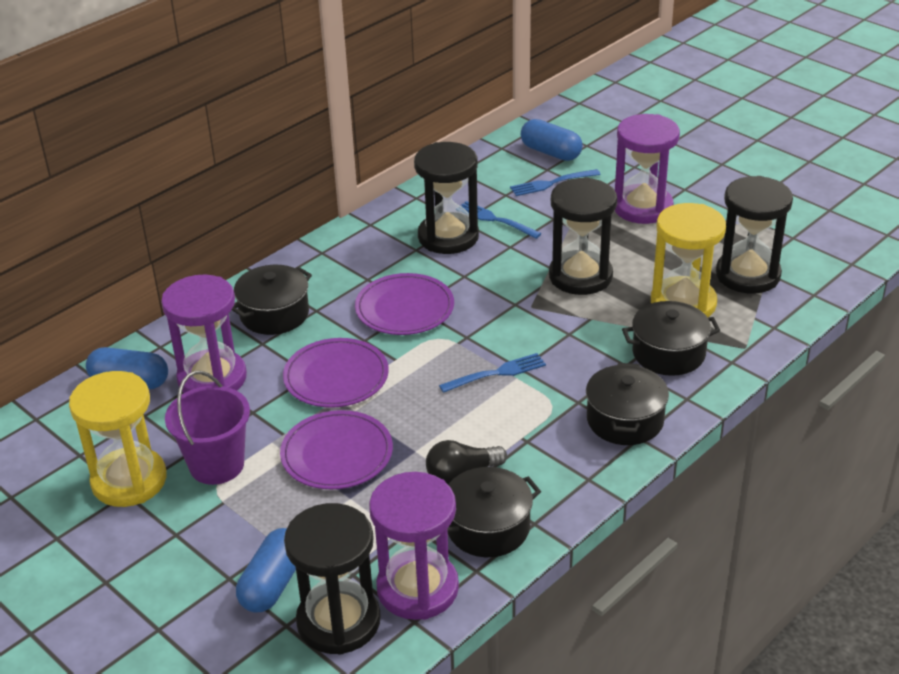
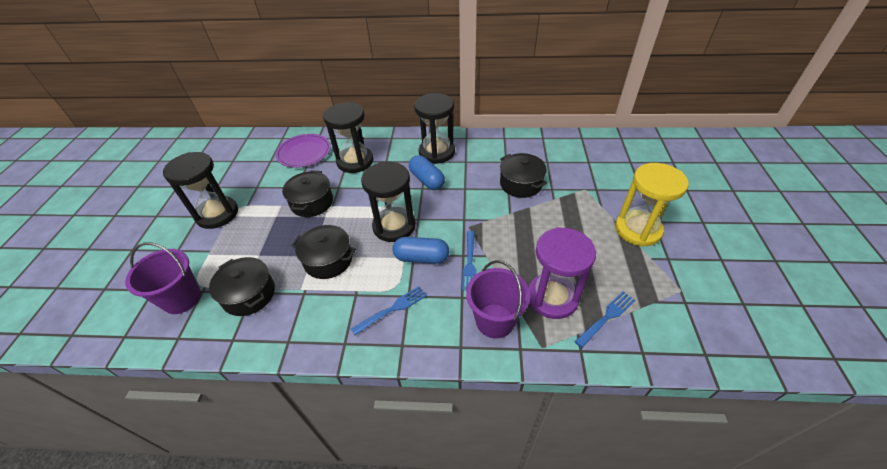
black light bulb: [426,440,507,484] = 1 -> none = 0
blue capsule: [86,347,168,389] [236,528,296,613] [521,119,583,161] = 3 -> [392,237,449,264] [409,155,445,190] = 2
purple bucket: [165,371,250,485] = 1 -> [125,242,201,314] [466,260,530,339] = 2
purple hourglass: [161,275,247,393] [369,472,459,620] [615,114,680,224] = 3 -> [528,227,596,319] = 1
purple plate: [280,410,393,490] [283,338,389,408] [355,273,454,335] = 3 -> [275,134,331,168] = 1
yellow hourglass: [69,371,167,507] [651,203,726,318] = 2 -> [615,163,689,247] = 1

